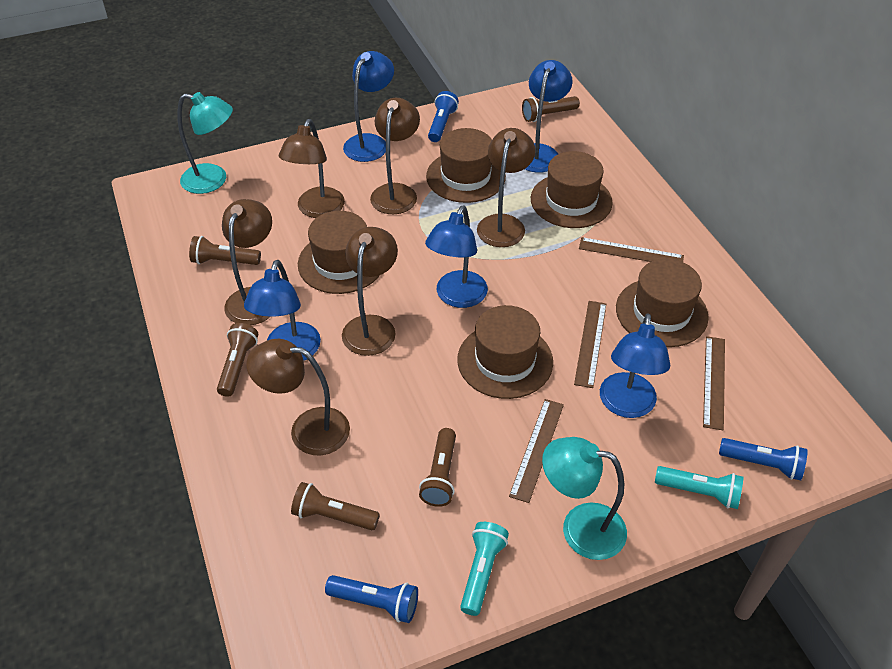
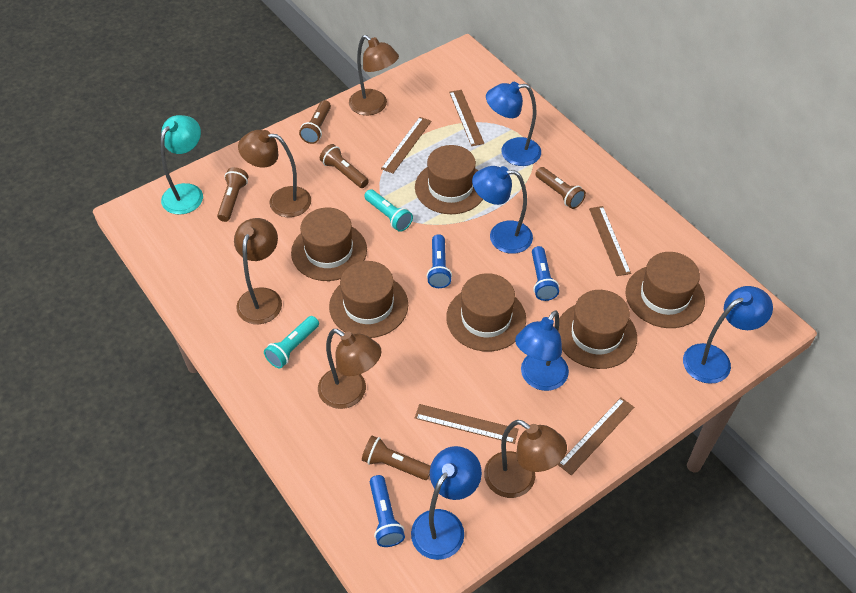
brown hat: [298,211,380,294] [426,128,506,203] [457,305,553,399] [531,151,613,228] [616,259,709,347] = 5 -> [291,207,367,281] [329,261,408,338] [415,145,483,214] [446,273,526,352] [558,290,637,369] [626,252,705,328] = 6
brown lamp: [222,199,272,325] [246,339,350,455] [279,119,345,218] [342,227,398,356] [370,98,420,214] [477,128,535,247] = 6 -> [234,218,282,324] [238,130,311,217] [318,329,382,409] [349,35,399,115] [484,420,567,498] = 5
brown ruler: [509,399,564,503] [574,301,606,388] [579,237,684,262] [703,336,725,430] = 4 -> [381,117,432,174] [415,404,519,444] [449,90,484,146] [558,398,634,475] [589,206,631,276] = 5
turquoise lamp: [177,92,233,194] [542,437,627,560] = 2 -> [161,115,203,215] = 1

